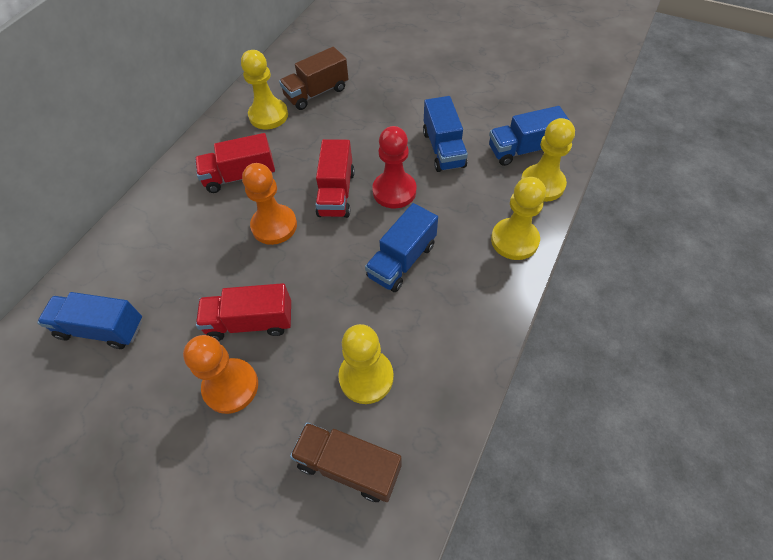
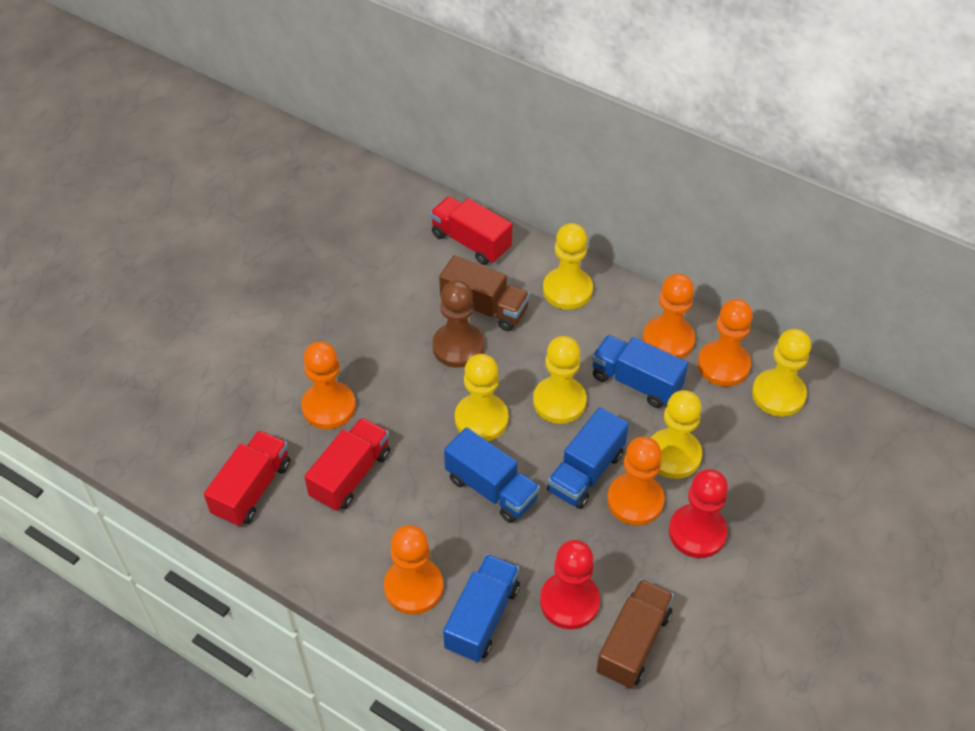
brown pawn: none = 0 -> [432,280,484,368] = 1
orange pawn: [183,335,258,414] [242,163,297,245] = 2 -> [301,341,356,429] [384,525,443,615] [607,437,664,525] [643,274,695,359] [698,299,753,386] = 5
red pawn: [372,126,416,208] = 1 -> [540,540,600,629] [669,469,728,558] = 2
yellow pawn: [241,50,288,129] [338,324,394,404] [491,177,546,260] [521,118,575,202] = 4 -> [455,354,509,441] [533,336,587,424] [543,223,593,310] [651,390,702,479] [752,329,811,417] = 5

